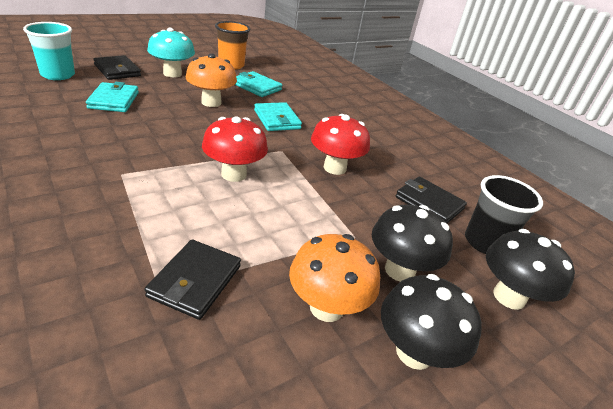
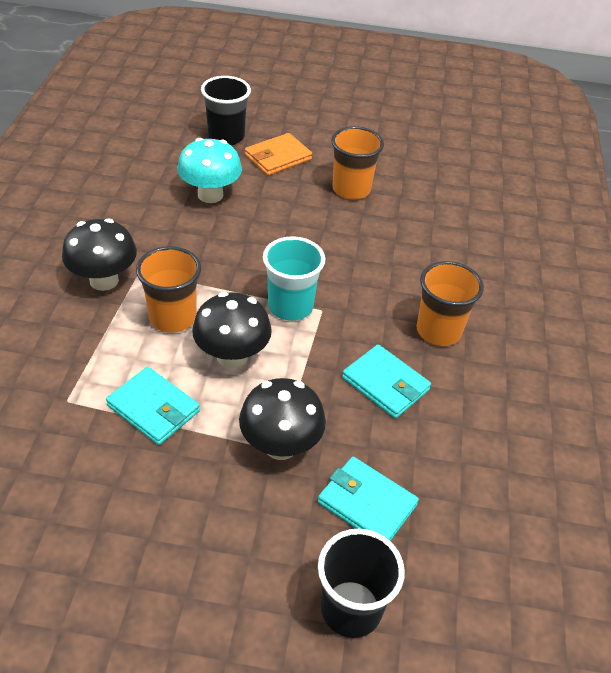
black cup: [465,175,543,254] = 1 -> [201,76,251,145] [318,529,405,638] = 2
black wallet: [93,55,141,80] [145,240,241,320] [396,177,467,223] = 3 -> none = 0
orange cup: [215,21,251,70] = 1 -> [136,246,201,333] [331,126,384,200] [417,261,484,346] = 3
orange mushroom: [186,53,237,107] [289,234,380,322] = 2 -> none = 0
orange wallet: none = 0 -> [245,133,312,176] = 1
red mushroom: [202,116,268,182] [311,114,370,175] = 2 -> none = 0

